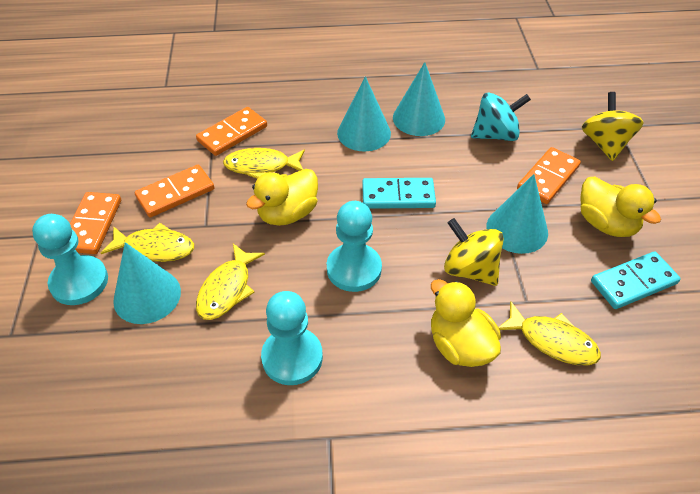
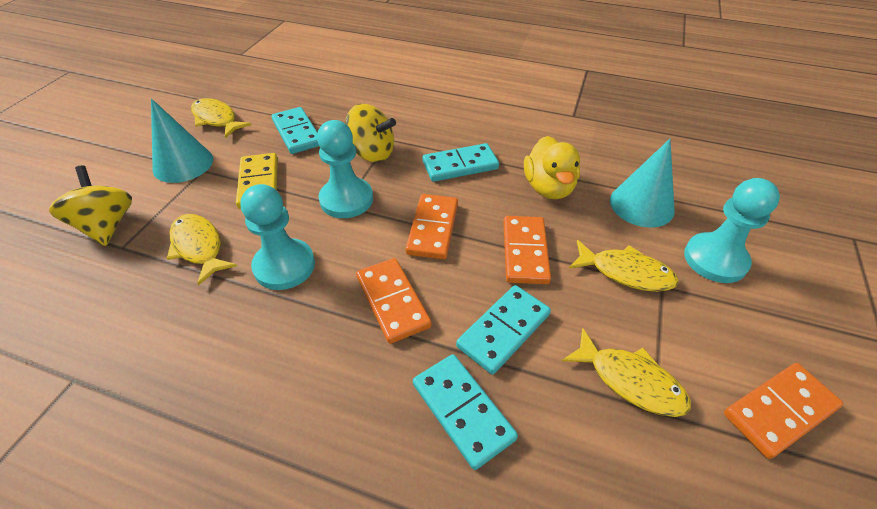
turquoise cone: [113,242,181,324] [337,76,391,152] [393,62,445,136] [486,174,548,254] = 4 -> [151,98,213,183] [610,139,675,228] = 2
turquoise domino: [362,178,436,209] [591,251,681,309] = 2 -> [272,107,319,154] [413,354,518,470] [422,143,499,182] [456,285,551,375] = 4
turquoise spinning top: [471,92,531,141] = 1 -> none = 0
yellow domino: none = 0 -> [236,153,278,209] = 1
yellow duck: [246,169,318,226] [431,279,501,367] [580,177,661,237] = 3 -> [524,136,580,199] = 1

